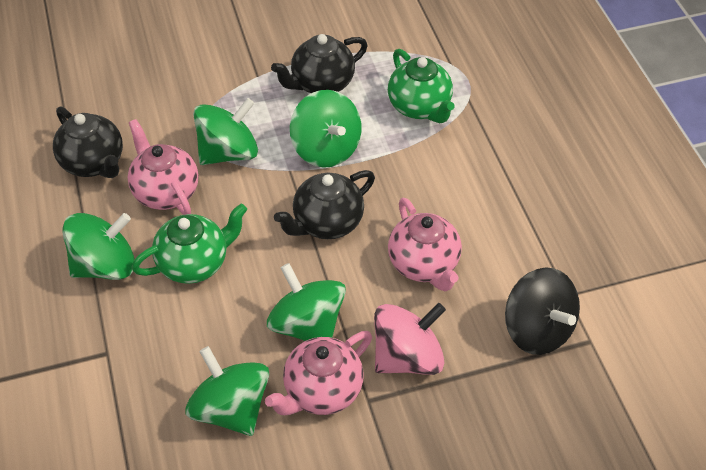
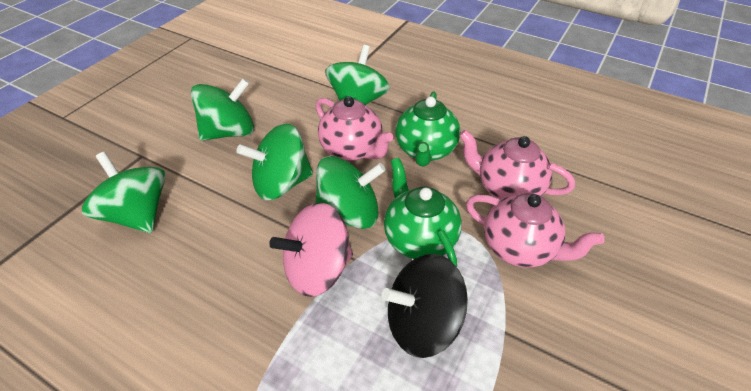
black teapot: [53,106,123,178] [271,34,368,93] [274,170,375,239] = 3 -> none = 0

